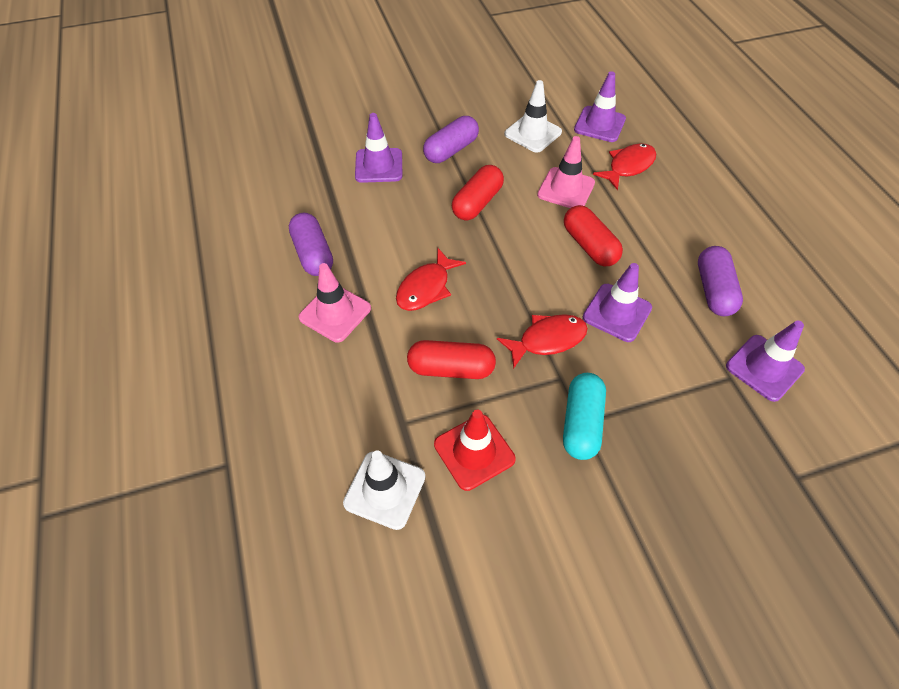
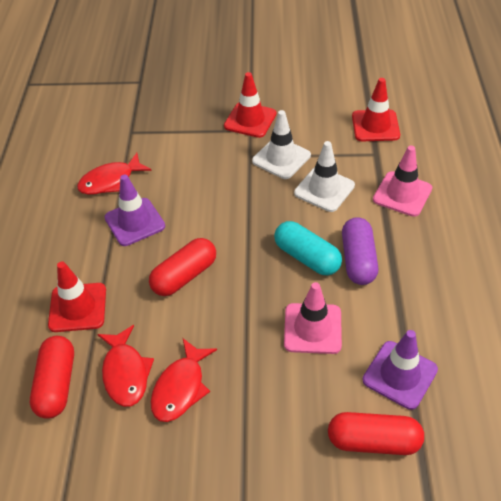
purple capsule: [289,213,333,276] [423,116,479,163] [698,246,743,316] = 3 -> [342,217,378,285] = 1
purple traffic cone: [355,113,402,183] [574,71,626,142] [583,263,652,342] [726,321,805,402] = 4 -> [104,175,165,246] [363,330,438,410] = 2
red traffic cone: [434,410,516,491] = 1 -> [48,261,106,332] [224,72,276,138] [352,78,400,141] = 3

